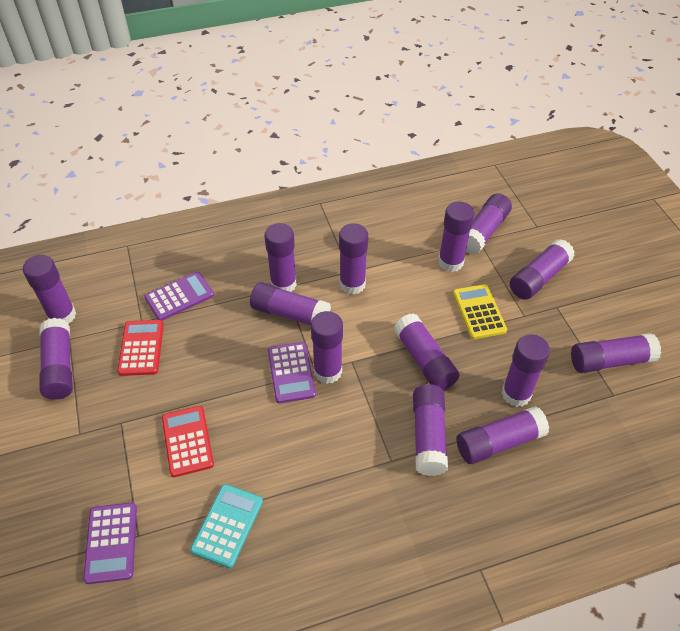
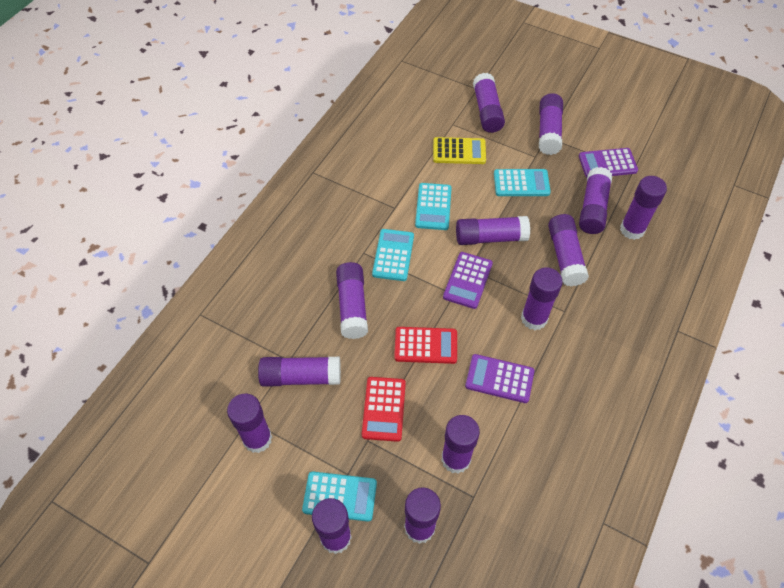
purple glue stick: [23,255,76,323] [39,318,73,400] [250,282,331,325] [264,223,297,292] [311,311,343,384] [339,223,368,295] [394,313,459,390] [413,384,448,476] [438,201,474,272] [457,406,549,464] [466,193,512,254] [502,334,550,407] [510,239,575,300] [571,333,661,373] = 14 -> [227,394,272,453] [258,357,341,387] [312,498,352,554] [336,262,368,339] [404,487,441,544] [441,415,480,474] [456,216,530,245] [473,73,505,133] [521,267,563,330] [539,93,563,155] [548,214,589,286] [579,167,612,234] [620,176,667,240] = 13
turquoise calculator: [190,484,263,568] = 1 -> [302,471,377,522] [372,229,414,281] [415,183,452,230] [494,169,551,196] = 4

